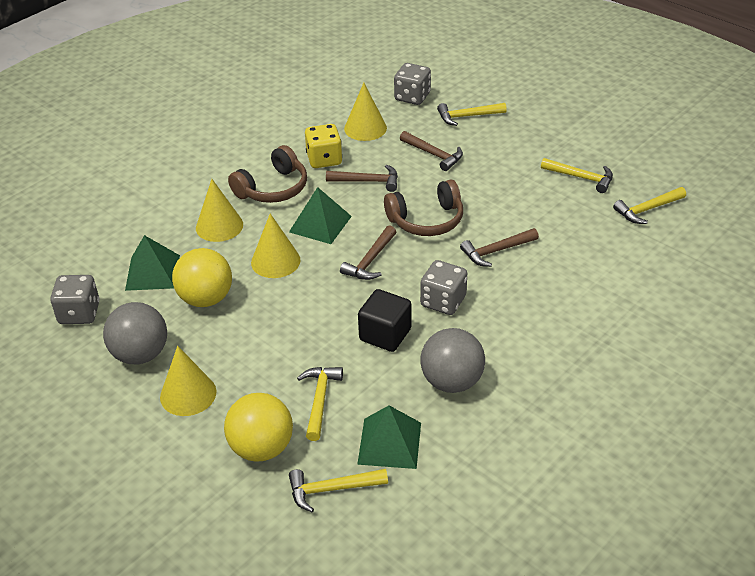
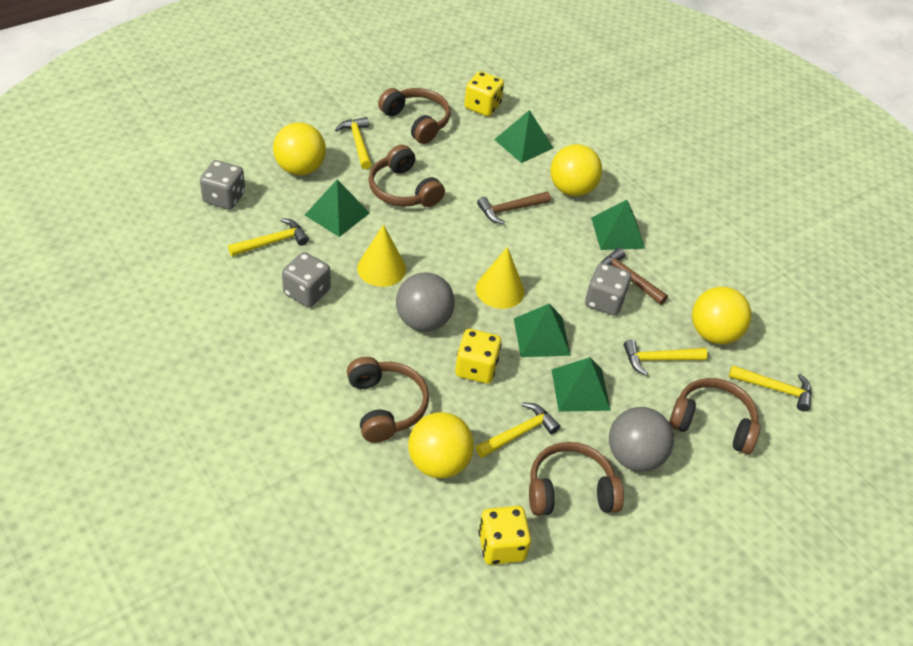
black cube: [358,289,411,352] = 1 -> none = 0
brown hammer: [326,165,398,192] [340,225,396,280] [400,131,463,171] [460,228,539,267] = 4 -> [477,191,551,224] [601,248,668,305] = 2
brown headphones: [228,145,307,203] [384,180,463,236] = 2 -> [347,357,429,443] [368,145,445,207] [378,88,451,144] [529,442,624,516] [669,378,760,454] = 5
green pyramid: [125,235,180,291] [289,187,352,244] [357,406,421,469] = 3 -> [305,180,370,237] [494,110,553,163] [514,304,571,357] [551,357,611,412] [591,200,645,250] = 5
yellow ball: [172,248,232,307] [224,393,293,462] = 2 -> [273,122,326,175] [408,412,474,478] [550,144,602,196] [692,287,752,344] = 4
yellow cone: [160,346,216,416] [196,179,243,242] [251,214,301,278] [344,83,387,141] = 4 -> [357,224,406,287] [476,247,525,309] = 2
yellow dice: [305,124,342,168] = 1 -> [455,329,502,384] [464,71,504,116] [479,506,531,565] = 3

